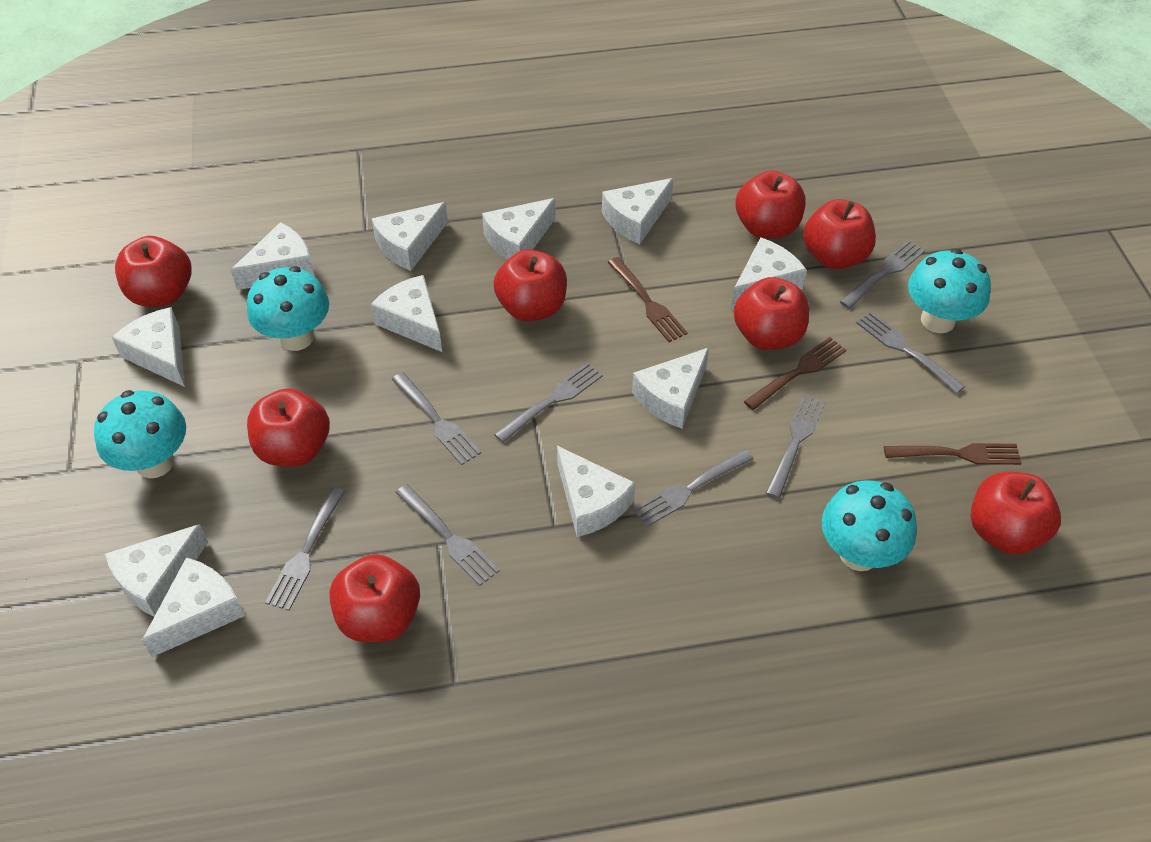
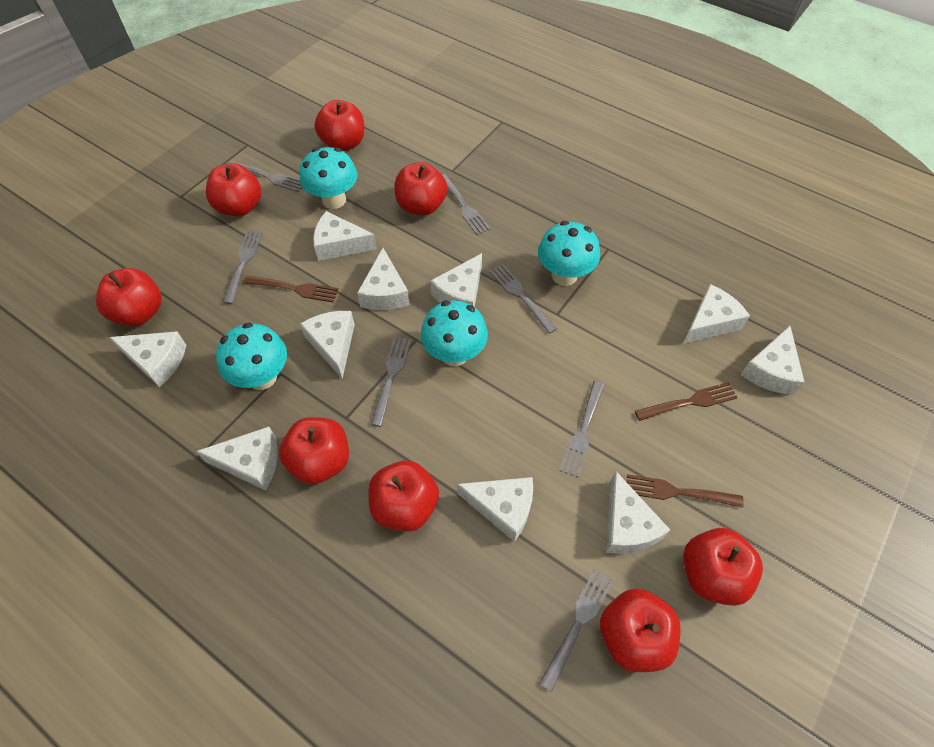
grey fork: [265,487,345,611] [392,372,481,465] [396,484,500,586] [494,363,603,443] [632,449,753,527] [766,394,826,499] [840,240,925,309] [856,311,965,394] = 8 -> [222,231,263,304] [228,160,302,192] [370,337,412,427] [442,174,491,235] [490,264,557,334] [539,569,614,692] [559,381,604,478] = 7
white cheese: [105,524,208,617] [112,307,185,387] [142,557,245,657] [231,222,315,290] [370,275,442,352] [372,202,448,271] [482,198,556,260] [557,446,635,537] [602,178,673,244] [632,348,709,428] [731,237,807,309] = 11 -> [109,331,186,387] [196,427,278,491] [300,311,355,379] [313,211,377,261] [357,248,410,310] [430,253,482,307] [457,477,533,542] [606,471,670,554] [683,284,750,344] [741,326,804,395] = 10

